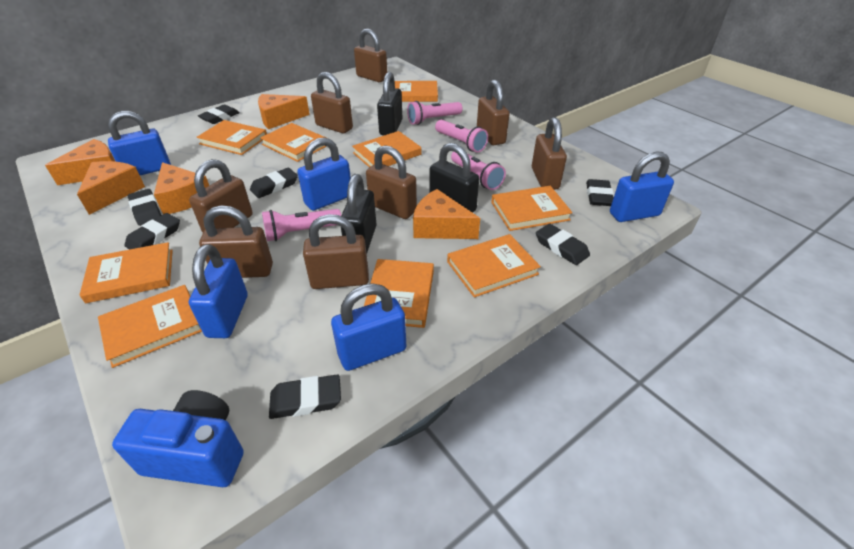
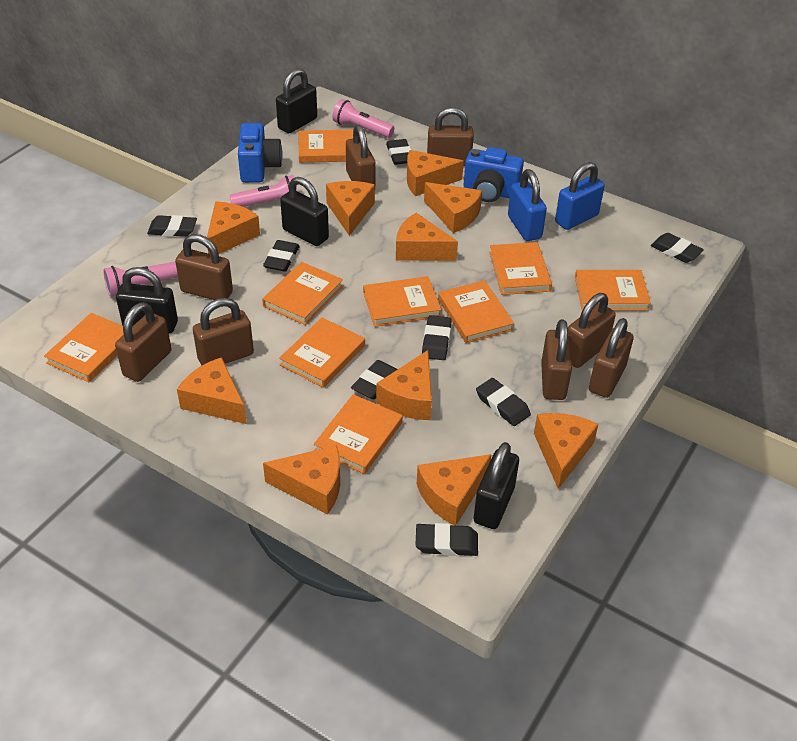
black eraser: [124,213,180,250] [128,189,161,226] [198,105,240,124] [250,168,298,198] [269,375,341,419] [536,224,590,265] [586,179,614,206] = 7 -> [147,215,197,237] [263,240,300,272] [351,360,398,399] [386,139,411,165] [416,523,478,556] [422,315,452,360] [476,378,531,426] [651,233,704,263] = 8
black padlock: [341,174,377,253] [377,72,402,135] [430,143,479,213] = 3 -> [116,267,178,333] [276,68,317,133] [280,177,329,246] [474,442,519,529] = 4
blue camera: [112,390,244,487] = 1 -> [238,123,282,183] [464,147,524,202] = 2
blue padlock: [108,111,171,175] [189,244,247,338] [297,137,351,211] [331,283,406,371] [610,152,674,222] = 5 -> [508,169,547,241] [555,162,605,230] = 2
orange cheese: [45,139,115,185] [77,161,145,215] [154,162,209,214] [258,94,310,129] [413,189,480,239] = 5 -> [177,357,247,424] [207,201,260,254] [263,445,340,514] [326,181,375,236] [376,350,432,420] [396,213,458,261] [407,150,464,196] [417,454,492,526] [424,182,482,233] [534,413,598,489] = 10
pink flashlight: [262,209,341,241] [407,101,462,125] [435,120,488,152] [451,151,506,190] = 4 -> [103,262,178,297] [229,175,298,207] [332,99,394,138] = 3

